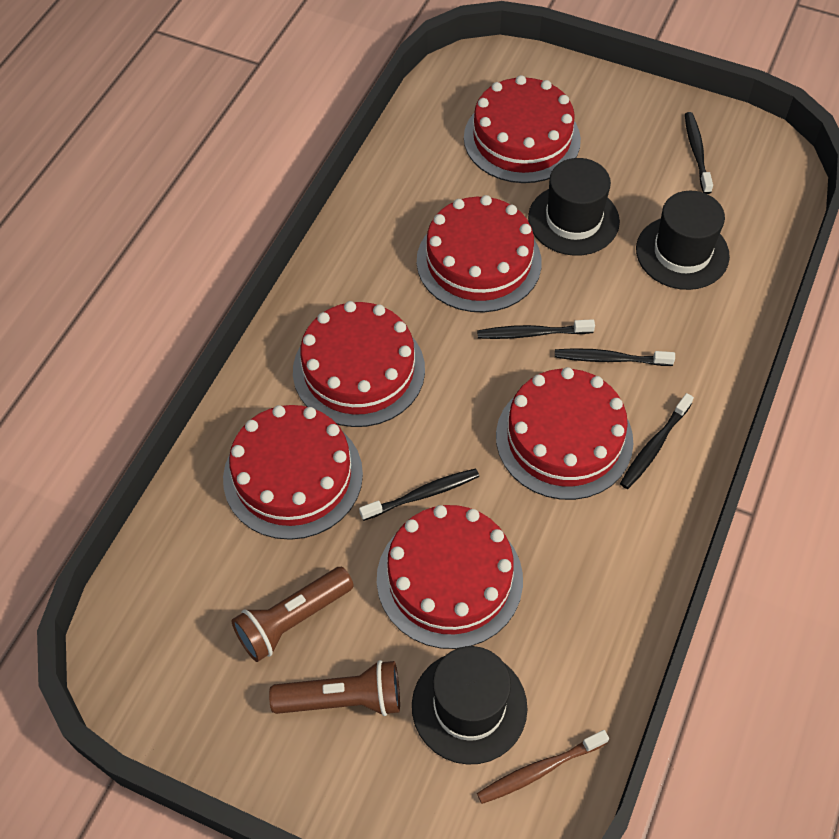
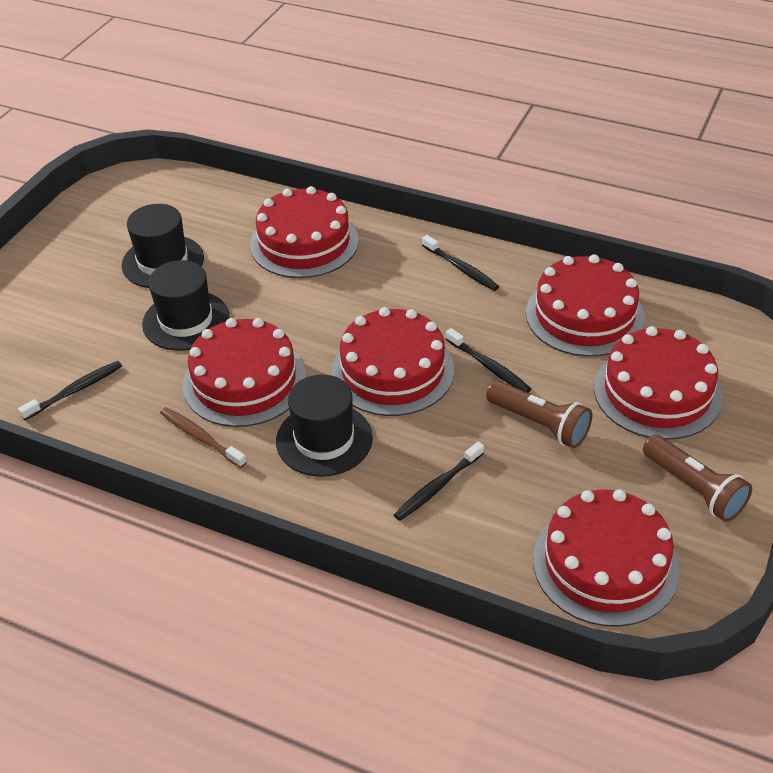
black toothbrush: [359,468,479,521] [477,319,595,339] [555,348,675,366] [620,393,694,489] [685,112,713,194] = 5 -> [18,361,122,420] [394,442,484,521] [422,235,499,291] [446,328,531,393] = 4

